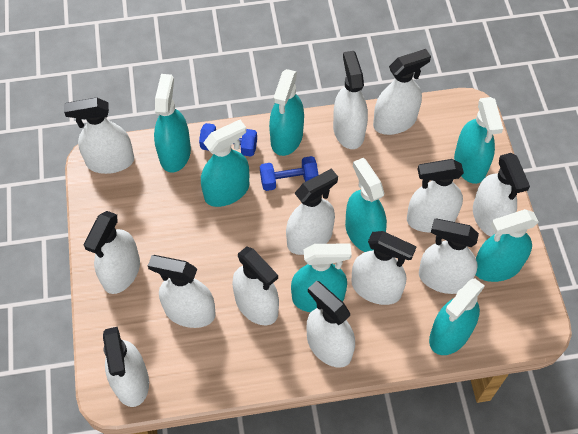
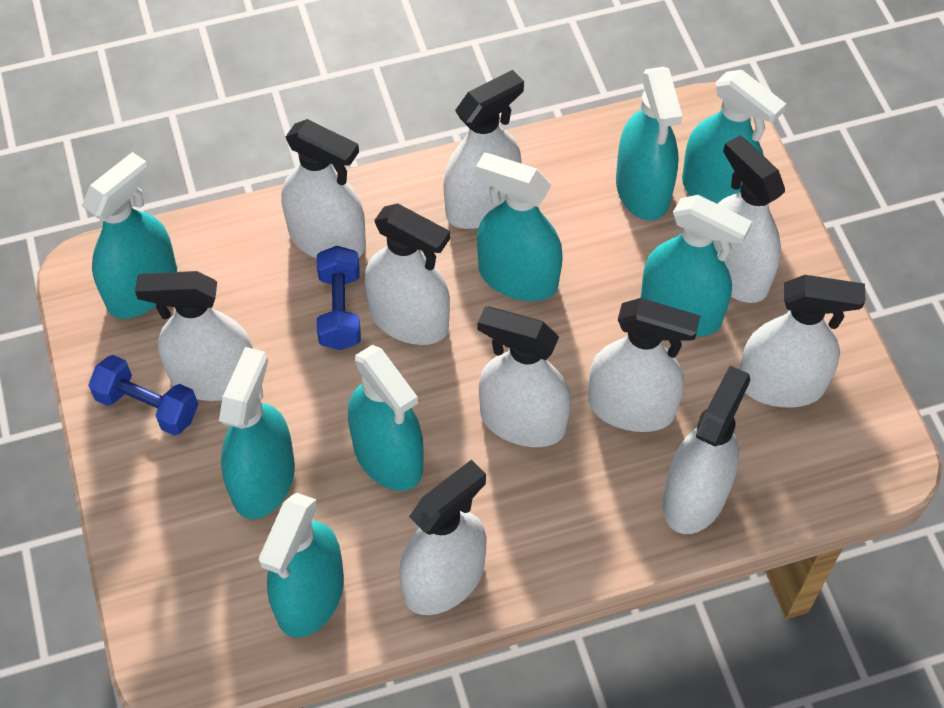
white spray bottle: [64,97,134,174] [83,211,140,294] [103,327,149,407] [148,255,216,328] [232,246,279,325] [286,168,338,255] [307,281,355,367] [333,51,368,149] [351,231,417,305] [373,49,431,135] [407,159,464,232] [419,218,479,294] [473,153,530,237] = 13 -> [135,271,253,401] [282,119,366,258] [365,203,450,345] [399,460,486,615] [443,70,524,229] [478,306,571,447] [588,298,701,432] [663,366,750,534] [713,135,785,303] [739,275,865,408] = 10

